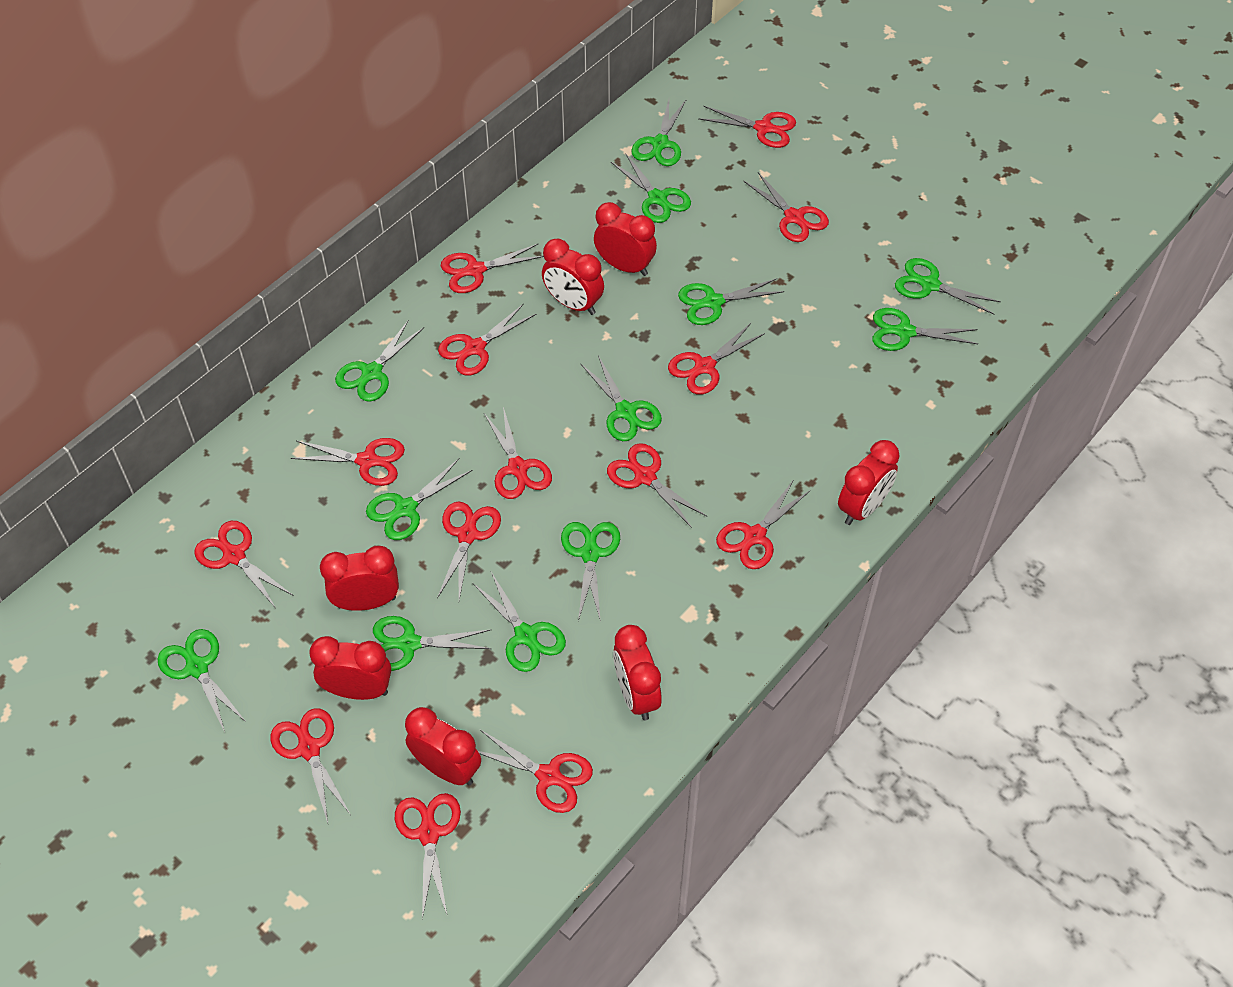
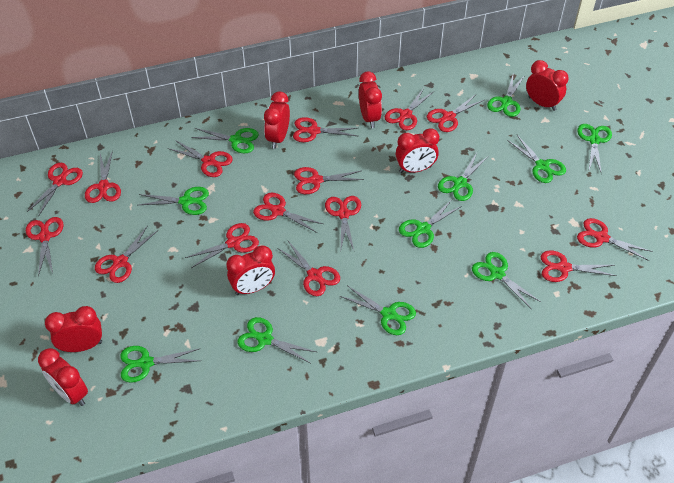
green scissors: [157,629,246,732] [335,320,424,402] [366,459,473,540] [373,616,491,671] [473,572,566,672] [561,522,620,622] [580,356,662,441] [611,153,691,223] [631,99,687,166] [678,278,784,325] [872,308,978,351] [895,258,1001,314] = 12 -> [120,346,201,383] [139,187,209,215] [191,128,259,153] [237,317,317,364] [340,286,416,335] [399,200,462,248] [438,153,489,201] [472,252,541,310] [487,75,525,117] [507,135,566,183] [578,124,612,174] = 11
red scissors: [194,521,294,608] [270,708,351,823] [291,438,405,486] [395,793,461,919] [437,501,501,600] [438,304,536,376] [441,244,544,293] [478,729,593,813] [484,407,552,499] [607,443,707,528] [668,323,765,395] [698,106,796,148] [716,481,811,569] [743,172,829,242] = 14 -> [26,217,64,277] [27,163,83,217] [85,150,121,203] [95,225,157,283] [168,140,233,177] [185,223,259,268] [253,193,323,233] [277,241,340,296] [293,117,358,142] [294,167,364,194] [325,196,361,250] [385,88,434,130] [427,94,484,132] [541,251,617,282] [577,218,653,261] = 15

